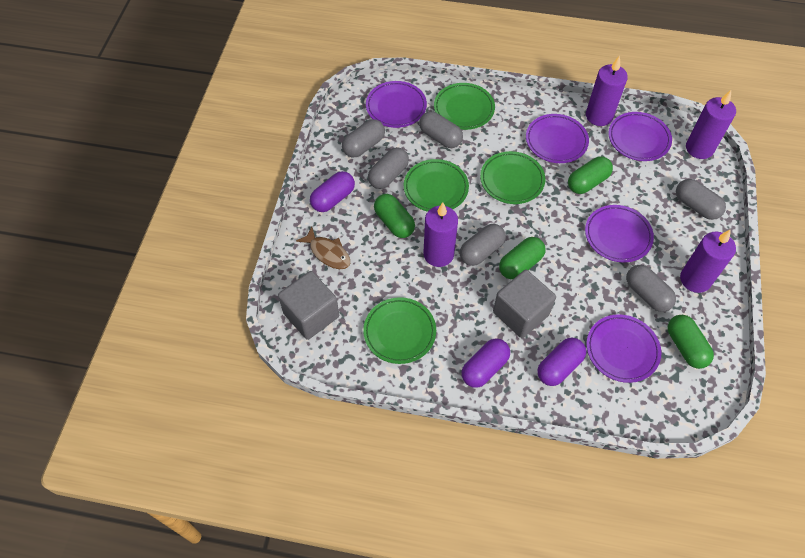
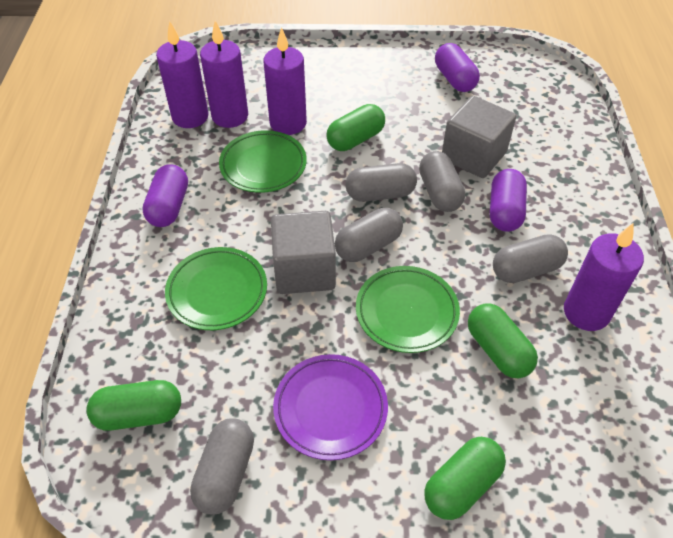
brown fish: [296,227,350,269] = 1 -> none = 0
green plate: [363,297,436,364] [404,159,469,212] [434,83,495,130] [480,151,545,204] = 4 -> [165,247,267,330] [219,130,307,193] [356,266,460,353] = 3
grey capsule: [342,119,385,158] [368,147,409,189] [419,111,463,148] [460,224,506,266] [626,265,676,312] [676,179,726,220] = 6 -> [190,418,254,515] [335,208,403,262] [346,163,417,202] [419,151,465,212] [493,234,568,283] = 5
purple plate: [366,81,427,128] [526,114,589,163] [585,205,654,262] [586,314,661,383] [609,112,672,161] = 5 -> [273,354,388,460] = 1

